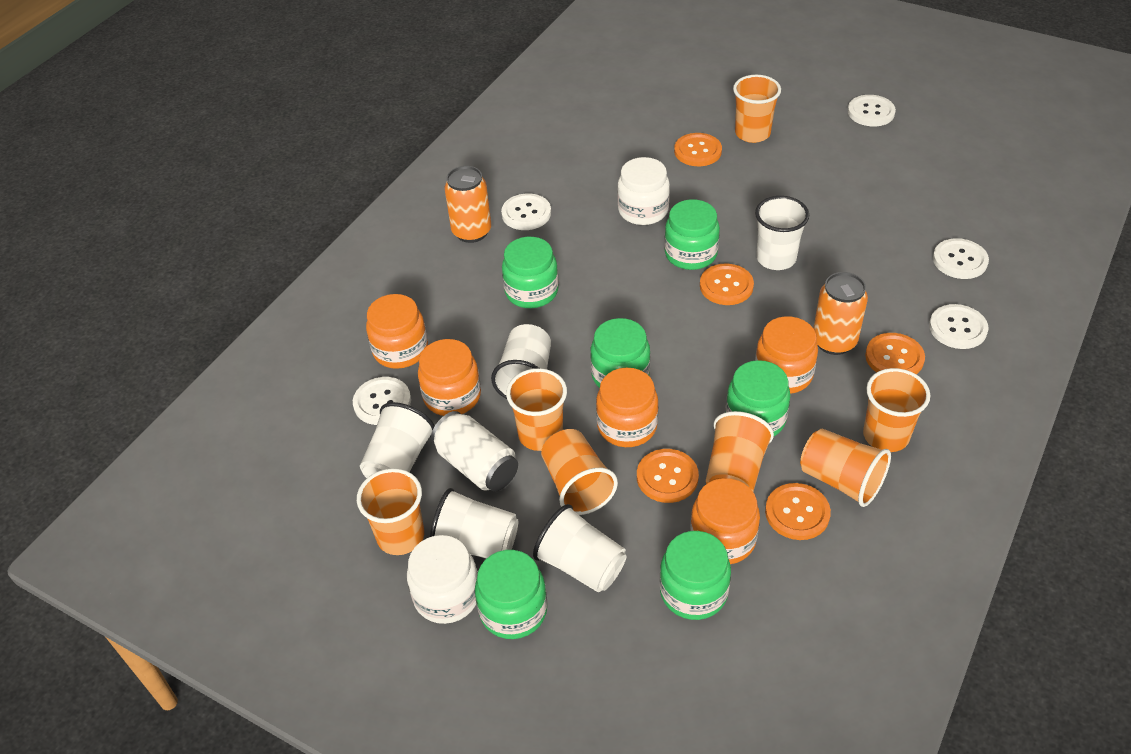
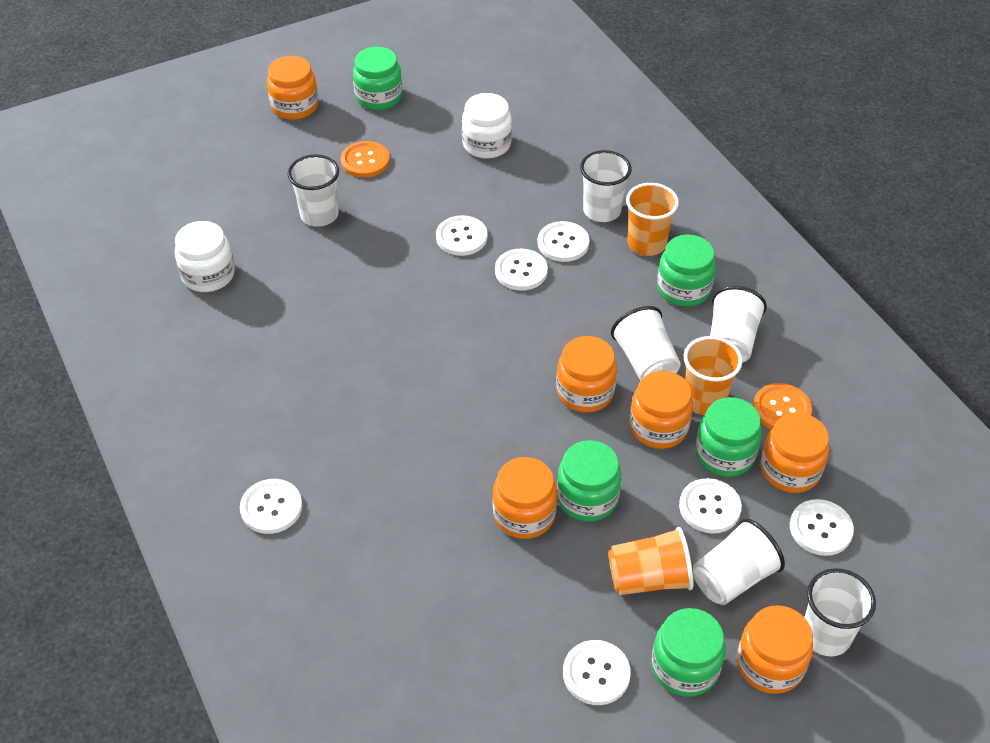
green jar: [475,550,547,639] [502,237,559,308] [590,318,650,388] [660,531,731,620] [664,199,720,270] [725,360,791,436] = 6 -> [353,47,402,110] [557,440,622,522] [651,608,726,697] [657,234,716,307] [695,397,762,477] = 5
orange button: [637,449,699,503] [674,133,722,166] [700,264,754,305] [765,483,831,540] [865,333,925,374] = 5 -> [341,141,390,178] [753,383,812,429] = 2
orange can: [445,166,491,243] [813,272,868,355] = 2 -> none = 0
orange cup: [357,468,424,555] [506,368,567,451] [541,429,618,515] [706,411,774,491] [733,75,781,143] [800,428,891,507] [863,368,930,452] = 7 -> [608,527,693,595] [626,183,679,256] [684,336,743,415] = 3
orange jar: [366,294,428,369] [418,339,481,416] [596,368,659,447] [690,478,760,564] [755,316,818,394] = 5 -> [267,56,318,120] [492,457,557,539] [556,336,617,412] [629,371,693,449] [737,605,813,694] [760,413,829,493] = 6
white button: [353,377,411,425] [501,193,551,230] [848,95,896,127] [929,304,989,349] [933,238,989,279] = 5 -> [240,479,302,534] [436,215,487,256] [495,249,548,291] [538,221,589,262] [563,640,631,705] [679,478,742,533] [790,499,854,556] = 7
white can: [431,411,518,492] = 1 -> none = 0
white cup: [360,402,435,478] [430,488,518,559] [491,324,551,399] [533,504,627,592] [755,196,809,270] = 5 -> [288,154,339,227] [580,150,632,222] [611,306,681,381] [693,518,785,605] [710,286,767,362] [804,568,876,656] = 6

